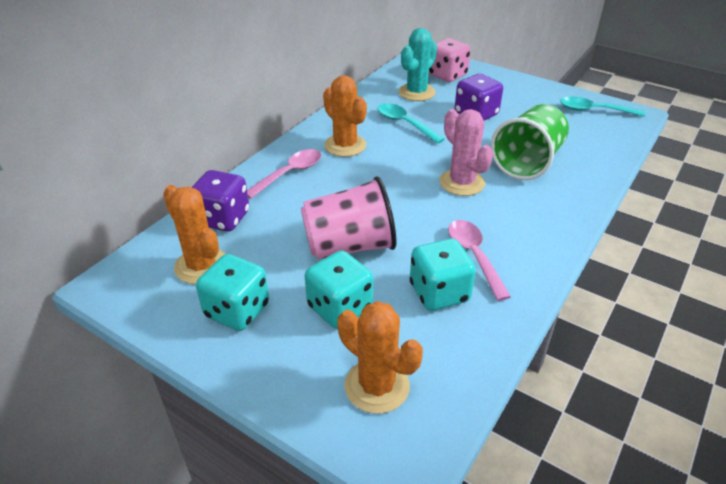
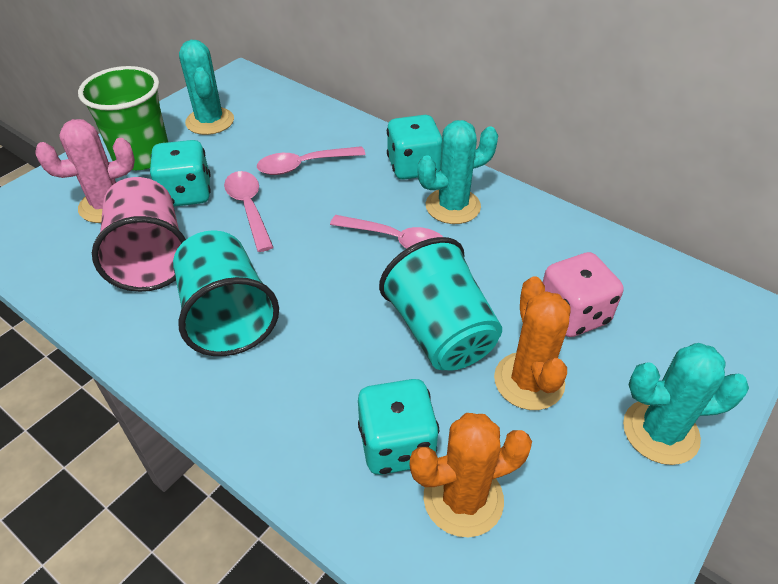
orange cactus: [163,185,226,284] [323,75,367,157] [337,301,423,414] = 3 -> [410,413,532,537] [494,276,571,410] = 2
pink spoon: [247,149,321,199] [448,220,511,301] = 2 -> [224,171,273,252] [257,146,366,175] [330,215,443,249] = 3
purple dice: [191,170,249,232] [455,74,503,121] = 2 -> none = 0
turquoise cactus: [398,28,437,101] = 1 -> [179,40,234,135] [418,120,498,224] [623,343,749,465] = 3
turquoise cup: none = 0 -> [173,230,279,356] [379,237,502,371] = 2
turquoise spoon: [378,103,445,144] [560,96,645,117] = 2 -> none = 0

